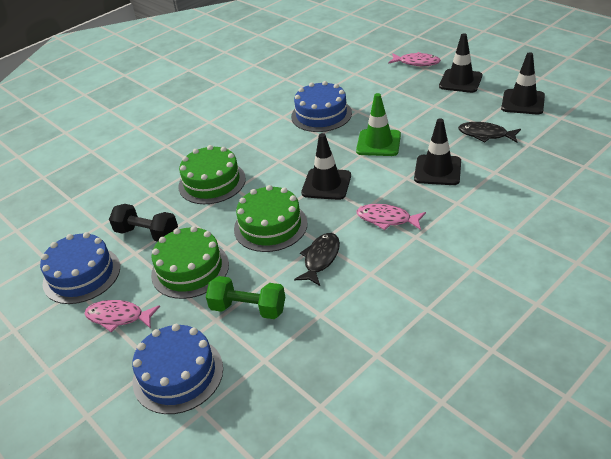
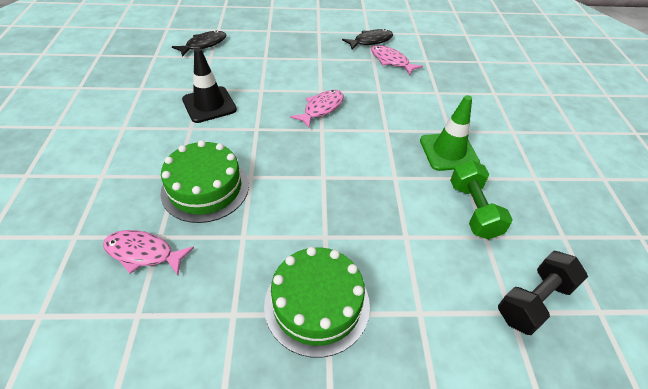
black traffic cone: [301,133,351,200] [414,118,461,185] [439,33,482,93] [501,52,545,114] = 4 -> [182,48,237,123] = 1
blue cake: [40,232,120,304] [132,324,223,414] [291,81,352,132] = 3 -> none = 0
green cake: [151,226,229,299] [179,145,246,204] [234,185,308,252] = 3 -> [161,140,249,223] [264,247,370,358] = 2

